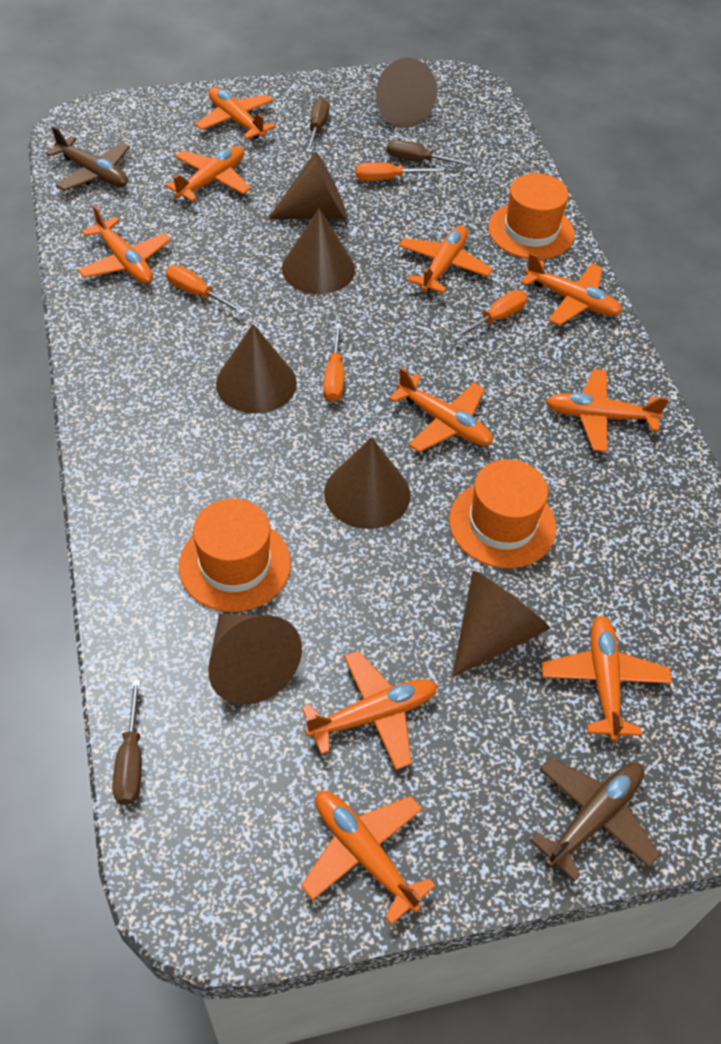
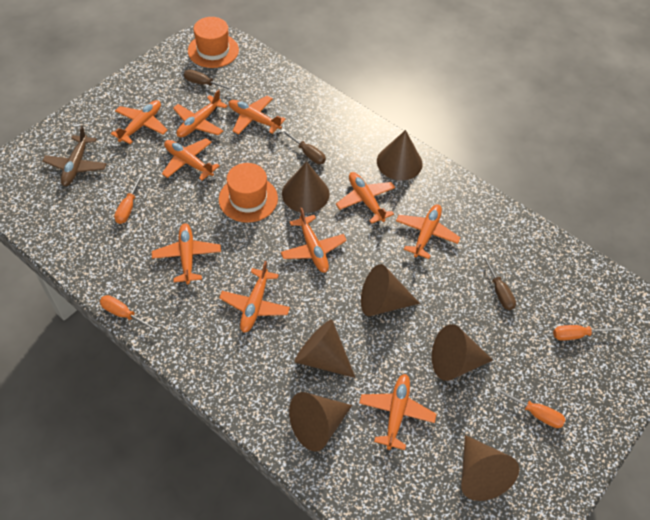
brown plane: [45,126,130,191] [530,757,660,882] = 2 -> [42,126,107,186] = 1
orange hat: [179,498,291,612] [449,459,557,568] [488,173,575,260] = 3 -> [188,17,239,68] [219,163,278,223] = 2

